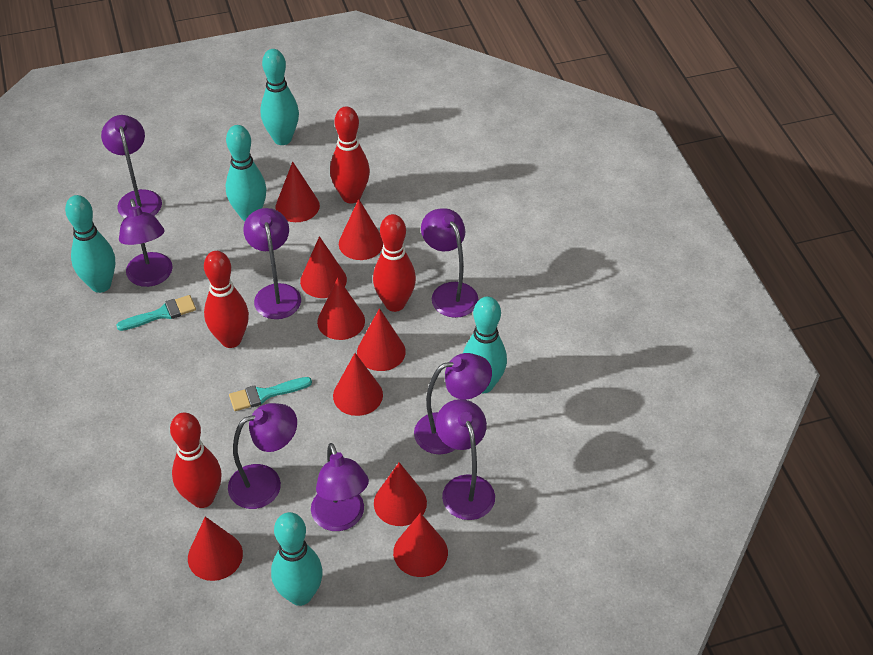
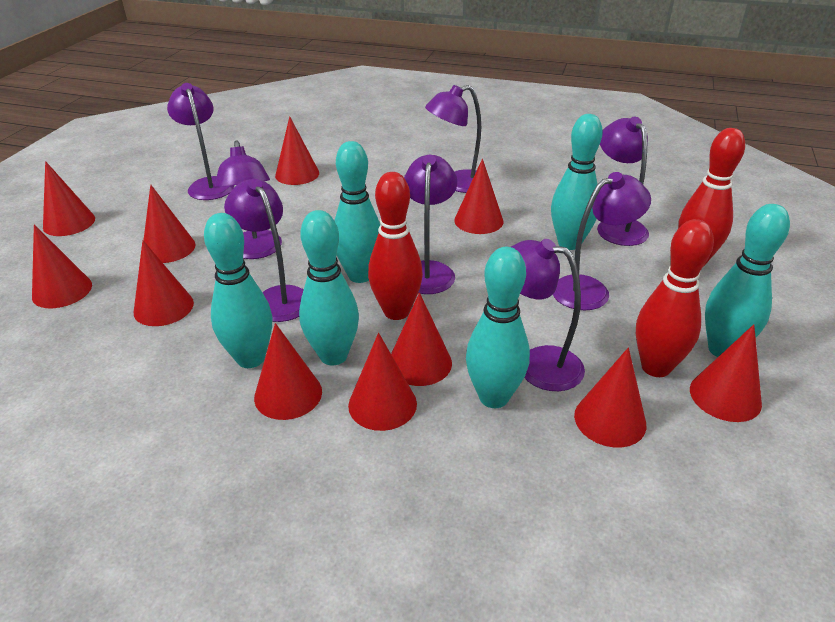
red bowling pin: [170,412,222,508] [204,251,249,348] [330,106,370,204] [373,214,416,312] = 4 -> [368,172,423,320] [636,219,714,377] [678,128,745,267] = 3
red cone: [188,517,243,581] [276,162,320,222] [300,236,347,298] [317,278,365,340] [333,353,383,416] [339,199,384,260] [357,308,406,371] [374,462,427,526] [393,513,448,577] = 9 -> [32,224,92,308] [43,161,95,236] [134,240,194,326] [144,185,196,263] [254,323,322,420] [275,116,319,185] [348,333,417,431] [391,293,452,386] [454,159,503,234] [574,347,646,448] [690,324,762,422] = 11
turquoise bowling pin: [65,195,115,293] [226,125,266,221] [261,49,299,145] [271,512,323,606] [463,296,507,393] = 5 -> [204,213,272,368] [299,210,359,365] [334,141,380,283] [466,247,530,408] [551,114,603,250] [705,204,790,357] = 6
turquoise brush: [116,295,196,331] [229,377,312,411] = 2 -> none = 0

